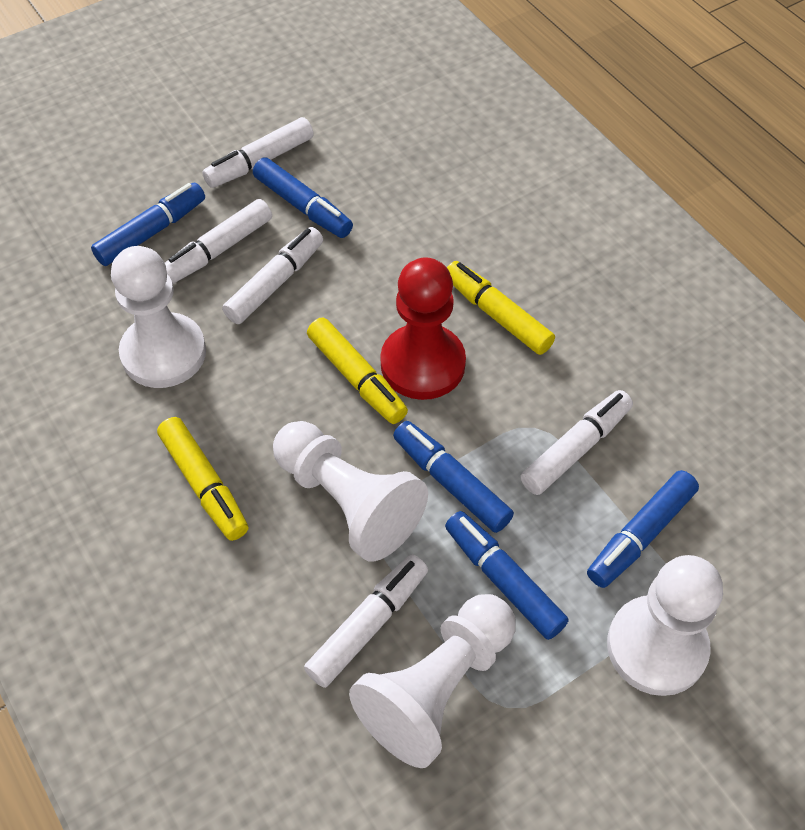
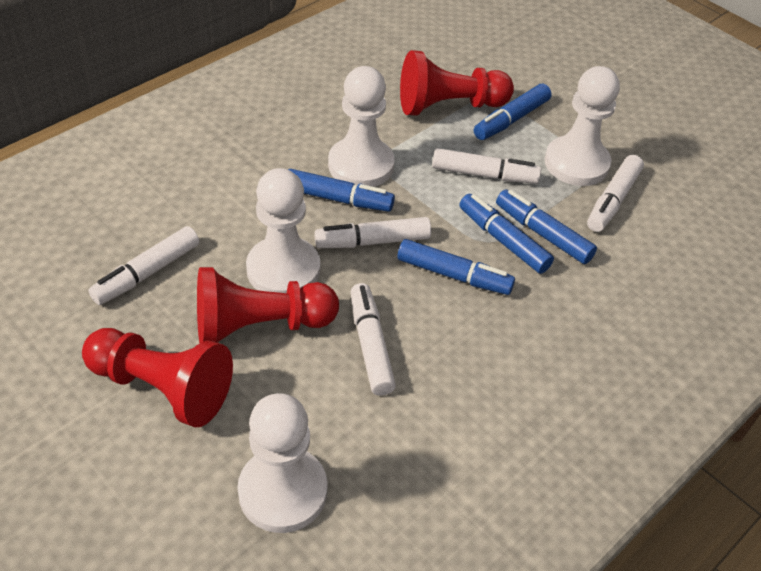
red pawn: [380,257,466,400] = 1 -> [82,328,233,427] [197,267,339,343] [400,50,514,116] = 3
yellow marker: [157,417,248,541] [307,318,408,424] [447,261,555,355] = 3 -> none = 0

